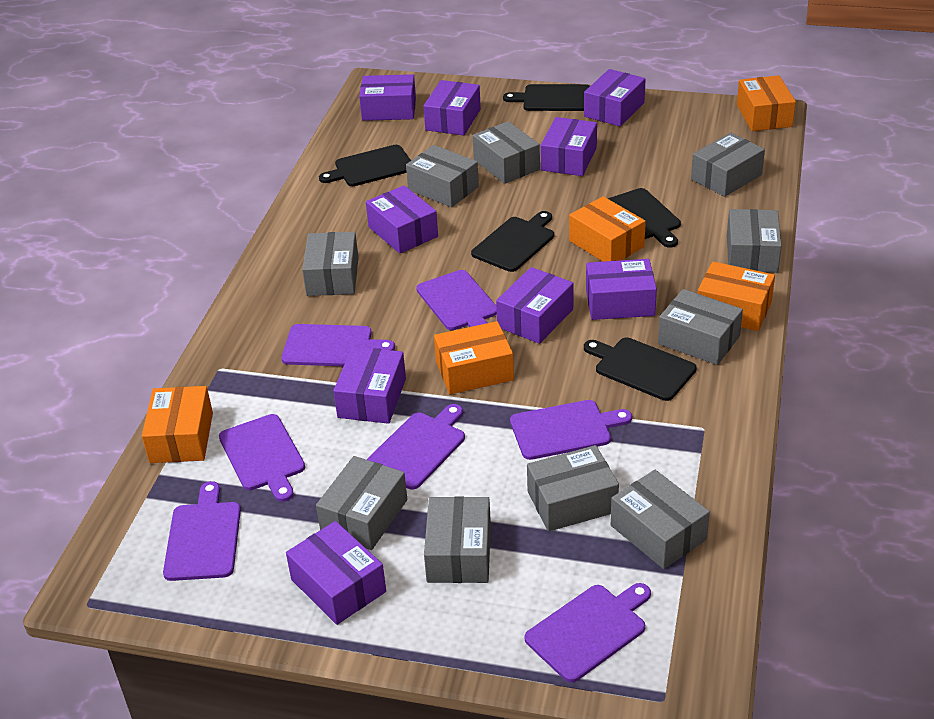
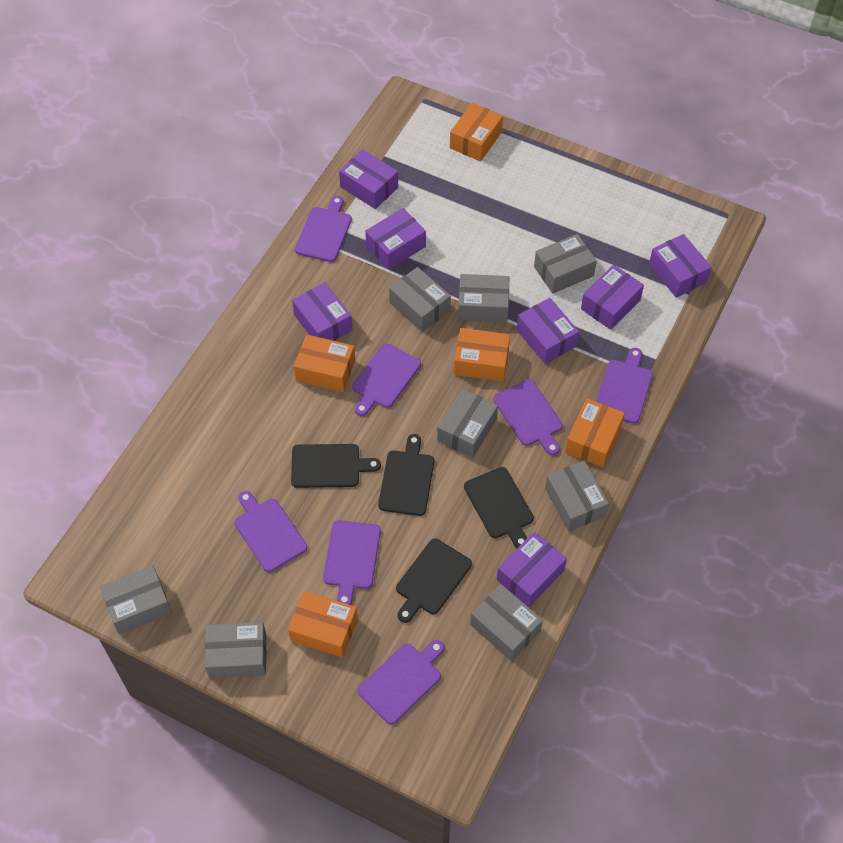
black cutting board: [319,145,411,186] [471,211,554,272] [503,84,590,111] [584,337,697,401] [607,188,681,248] = 5 -> [291,444,381,488] [378,434,434,516] [396,539,472,623] [464,467,534,548] = 4
grey box: [302,232,359,296] [316,456,407,550] [406,145,479,207] [424,496,491,583] [473,121,540,184] [527,445,619,532] [611,470,710,569] [658,289,743,365] [691,133,765,197] [727,209,782,273] = 10 -> [100,565,172,635] [205,622,266,678] [389,267,451,332] [437,389,498,458] [458,274,509,323] [470,584,543,661] [534,234,597,294] [545,460,609,531] = 8
purple box: [286,521,386,625] [333,346,406,424] [359,74,416,121] [366,185,438,253] [423,80,481,136] [496,267,573,344] [540,117,597,176] [584,69,646,126] [586,259,657,320] = 9 -> [292,282,352,341] [339,149,398,209] [365,208,426,270] [497,532,567,607] [517,298,579,364] [581,265,644,330] [649,234,712,298] = 7

